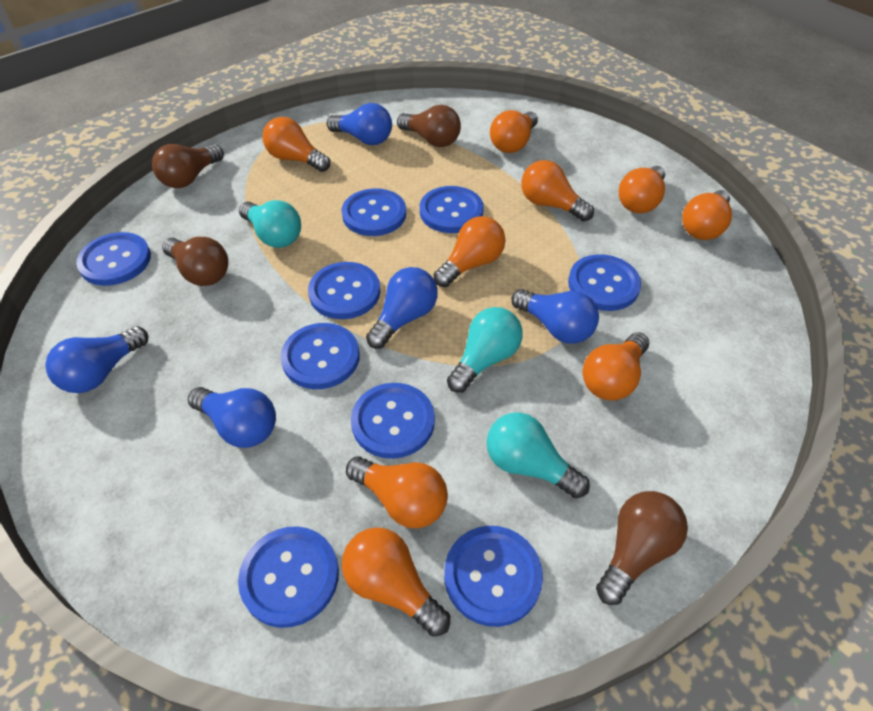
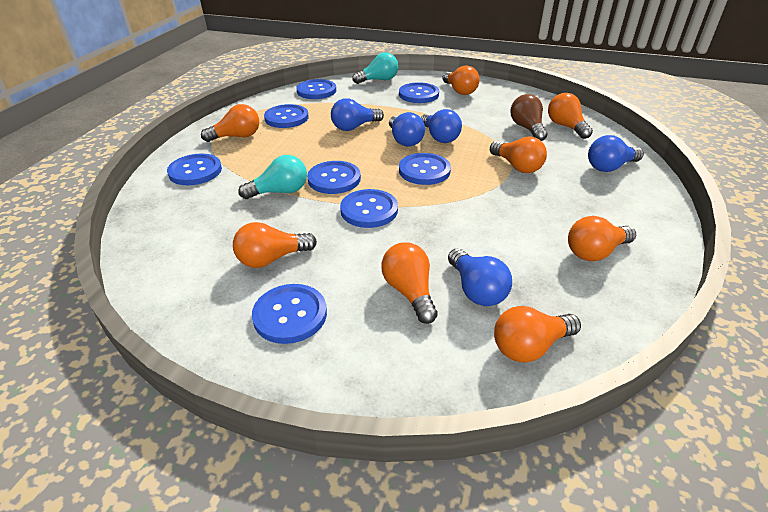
blue button: [76,232,151,286] [238,526,339,628] [281,323,360,389] [308,262,380,319] [342,188,406,236] [351,383,435,459] [420,186,484,233] [444,526,543,627] [568,254,641,311] = 9 -> [167,154,222,185] [252,284,327,344] [264,104,309,128] [296,79,336,99] [307,161,361,194] [340,189,398,228] [399,82,439,103] [399,153,451,185] = 8
brown light bulb: [152,144,224,188] [162,237,228,286] [397,105,461,147] [596,491,688,605] = 4 -> [511,94,547,141] = 1
orange light bulb: [263,117,330,172] [342,527,450,637] [346,456,448,528] [434,216,505,287] [490,110,538,153] [521,160,594,222] [583,332,649,401] [619,166,665,213] [682,190,732,240] = 9 -> [201,104,259,142] [233,222,317,268] [381,243,438,324] [442,65,480,95] [490,136,547,173] [494,306,581,363] [548,93,593,139] [568,216,636,261] = 8
turquoise light bulb: [239,200,301,248] [447,307,523,393] [487,413,590,498] = 3 -> [238,155,307,199] [352,52,398,84] = 2

